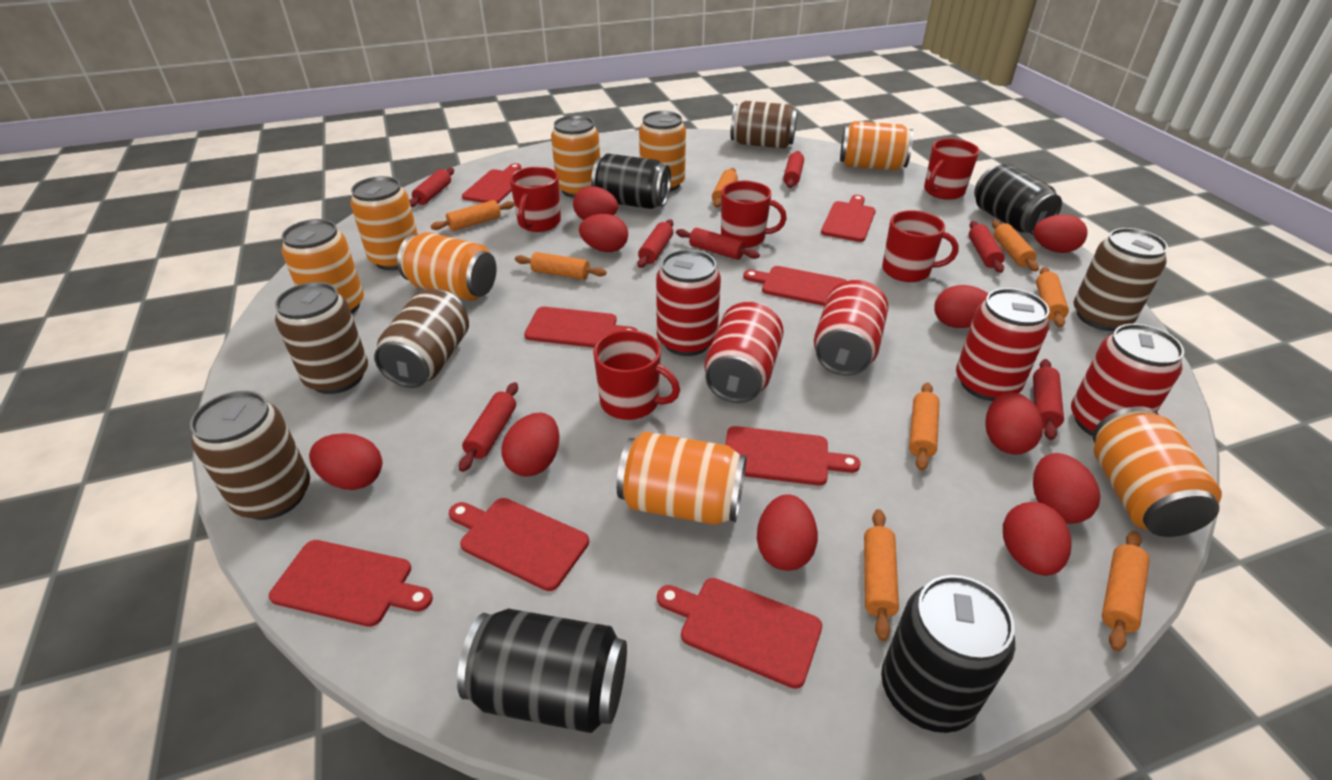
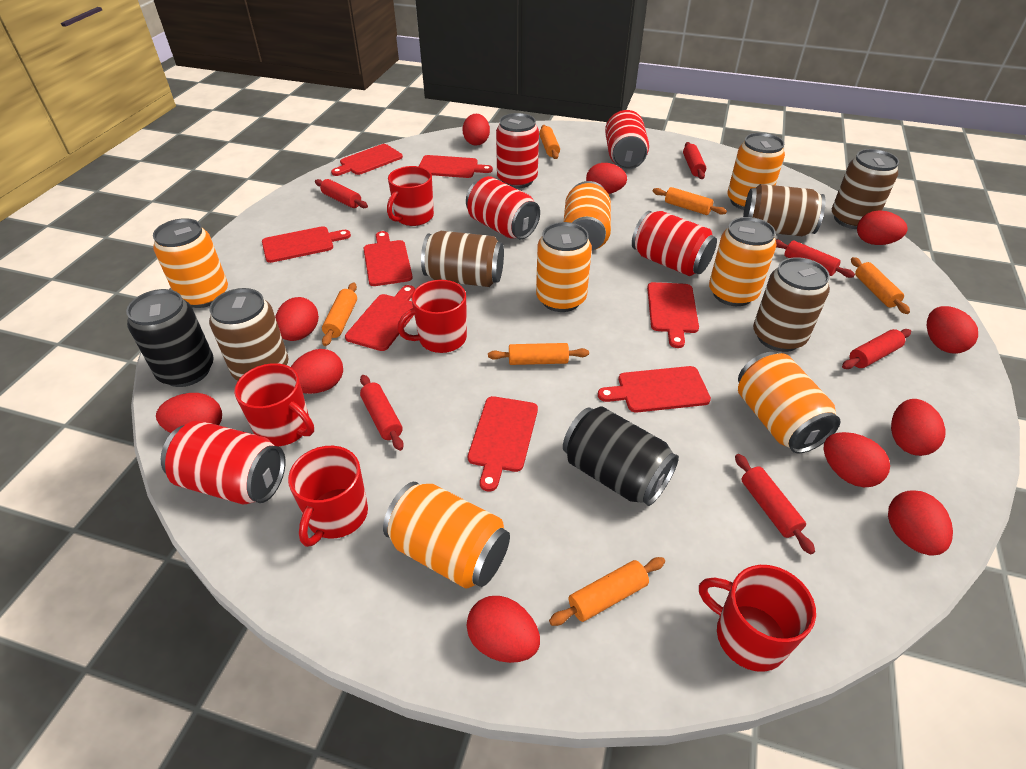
black can: [457,609,627,733] [591,153,671,209] [881,575,1015,733] [974,164,1062,234] = 4 -> [126,289,214,387] [563,406,679,506] = 2
orange can: [281,219,364,314] [350,176,418,270] [397,232,497,301] [551,115,600,198] [617,432,747,525] [639,111,686,192] [840,121,914,170] [1093,406,1222,537] = 8 -> [153,218,228,308] [383,482,510,589] [536,222,592,312] [564,181,611,250] [709,217,777,306] [727,133,785,210] [738,352,840,454] = 7
orange rolling pin: [431,200,514,231] [515,252,607,280] [712,168,738,208] [864,509,899,641] [909,382,940,471] [992,220,1039,271] [1036,267,1069,328] [1102,531,1149,652] = 8 -> [322,283,357,346] [488,343,589,365] [539,125,560,159] [549,557,665,626] [653,187,727,215] [851,257,910,314] = 6
red egg: [309,433,382,490] [502,413,560,477] [573,186,618,220] [579,214,628,252] [757,494,818,571] [934,285,989,328] [985,392,1043,455] [1003,502,1072,576] [1033,214,1088,253] [1033,453,1101,524] = 10 -> [156,393,222,433] [275,297,319,341] [291,349,343,394] [463,114,490,146] [467,596,540,663] [586,163,627,194] [824,432,890,487] [857,210,908,245] [888,490,953,556] [891,399,946,456] [927,306,978,354] = 11
red rolling pin: [409,168,454,207] [459,382,518,472] [637,219,673,268] [676,228,760,260] [783,151,804,188] [969,221,1005,273] [1033,359,1064,440] = 7 -> [315,179,368,208] [360,375,404,451] [683,142,706,179] [735,454,815,554] [775,239,855,278] [842,329,911,369] = 6

